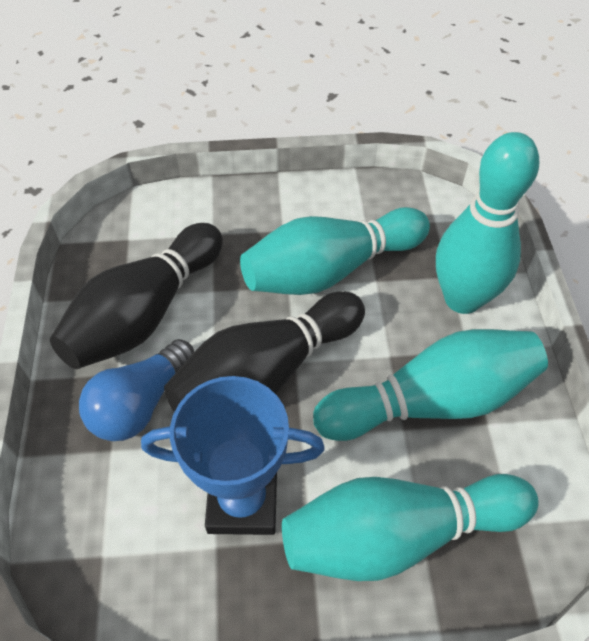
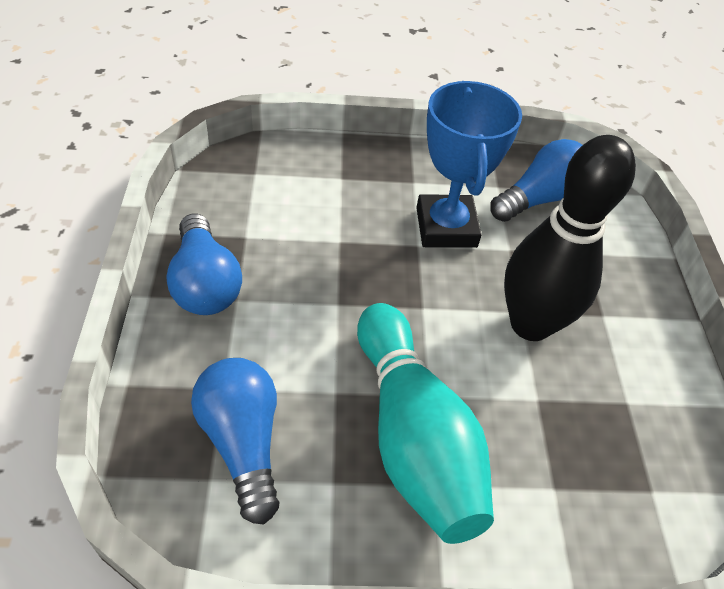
black bowling pin: [50,223,223,369] [164,291,365,412] = 2 -> [504,135,636,341] = 1
blue light bulb: [79,339,194,441] = 1 -> [166,214,242,315] [191,358,279,524] [490,139,582,222] = 3
turquoise bowling pin: [240,207,430,295] [282,474,539,581] [313,329,548,441] [436,132,539,314] = 4 -> [357,303,494,544] = 1

